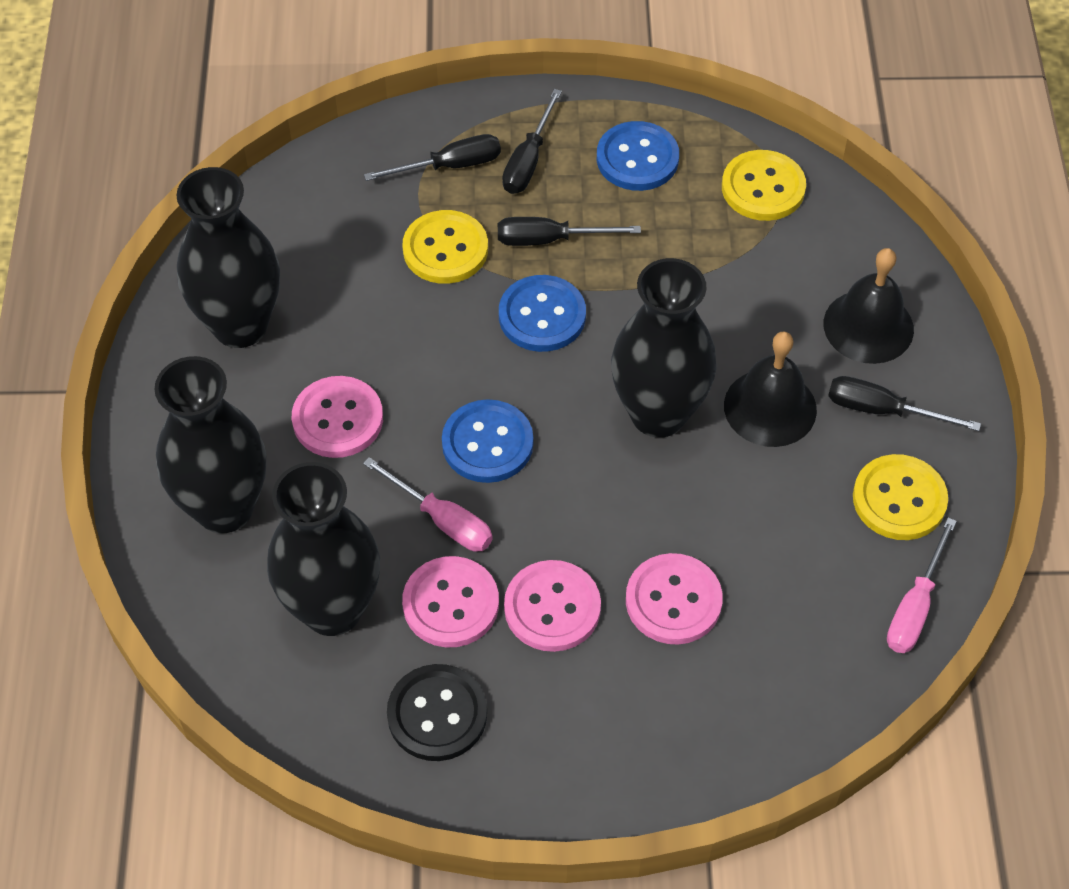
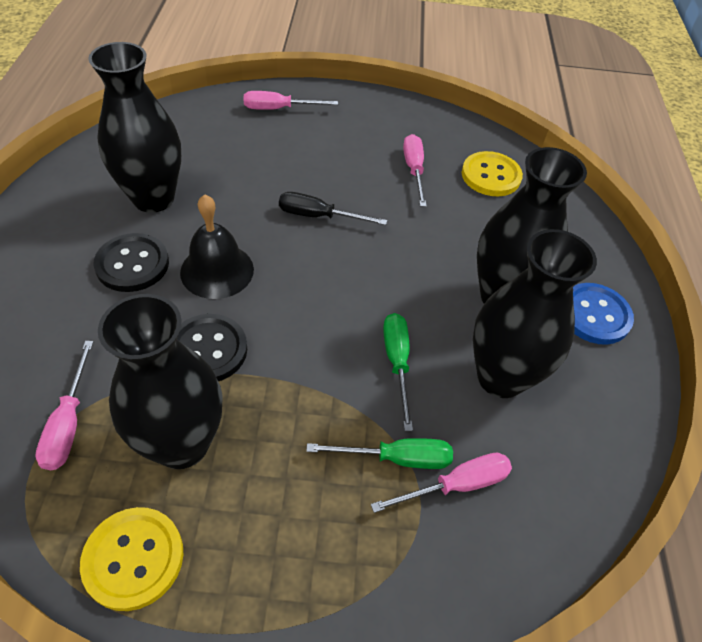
black bell: [724,332,817,447] [824,248,914,364] = 2 -> [180,194,254,299] = 1
black button: [387,664,487,761] = 1 -> [93,233,169,292] [177,314,247,381] = 2
black screwdriver: [364,134,501,181] [498,217,641,246] [502,89,562,194] [828,376,981,431] = 4 -> [279,192,387,225] = 1
blue button: [442,399,534,483] [499,275,586,352] [597,121,679,191] = 3 -> [573,283,634,345] = 1
green screwdriver: none = 0 -> [306,438,453,469] [383,313,413,431] = 2
pink button: [292,376,383,458] [402,556,499,647] [504,560,601,652] [626,553,723,645] = 4 -> none = 0
pink screwdriver: [363,457,493,552] [887,518,957,653] = 2 -> [35,341,93,470] [244,91,338,110] [371,453,512,513] [403,134,427,207] = 4
yellow button: [402,210,488,284] [722,150,806,221] [853,454,948,540] = 3 -> [80,507,183,611] [462,151,523,196] = 2

